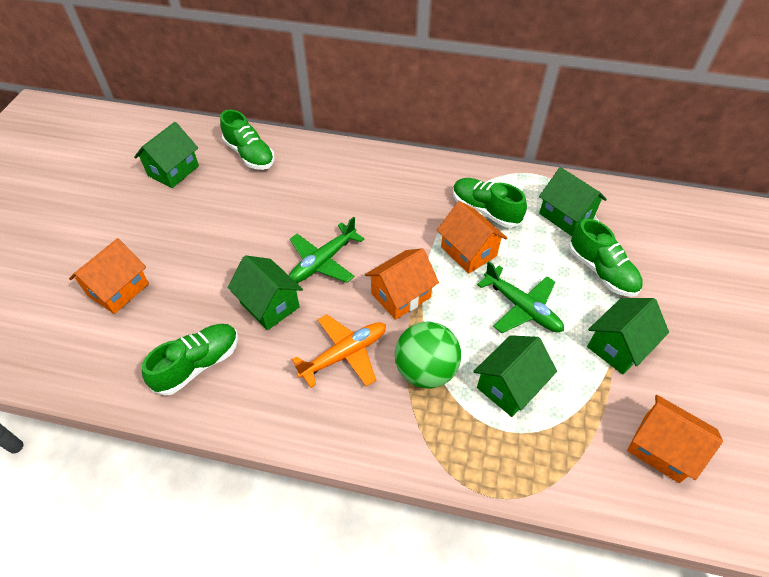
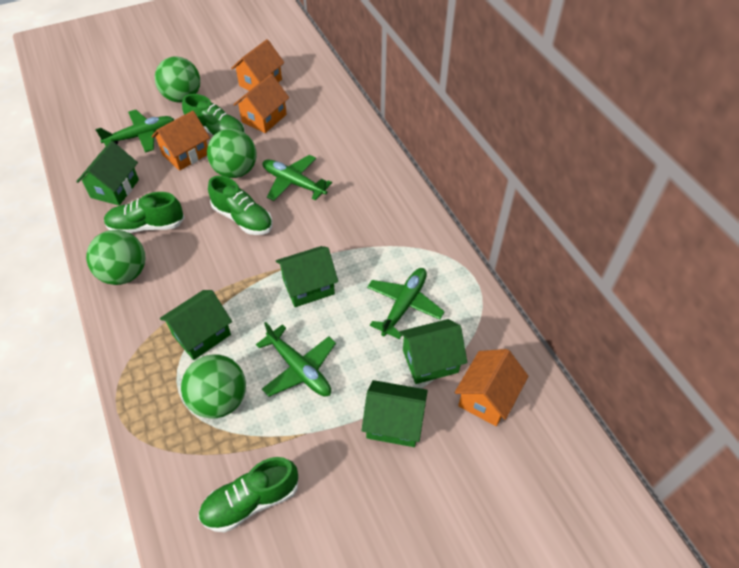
green ball: [395,321,461,388] = 1 -> [86,230,145,285] [155,56,200,103] [181,354,246,418] [207,129,257,178] = 4
green plane: [289,217,364,283] [477,261,564,333] = 2 -> [95,110,174,153] [256,322,336,397] [263,155,332,201] [367,268,445,339] = 4
orange plane: [292,314,386,388] = 1 -> none = 0

